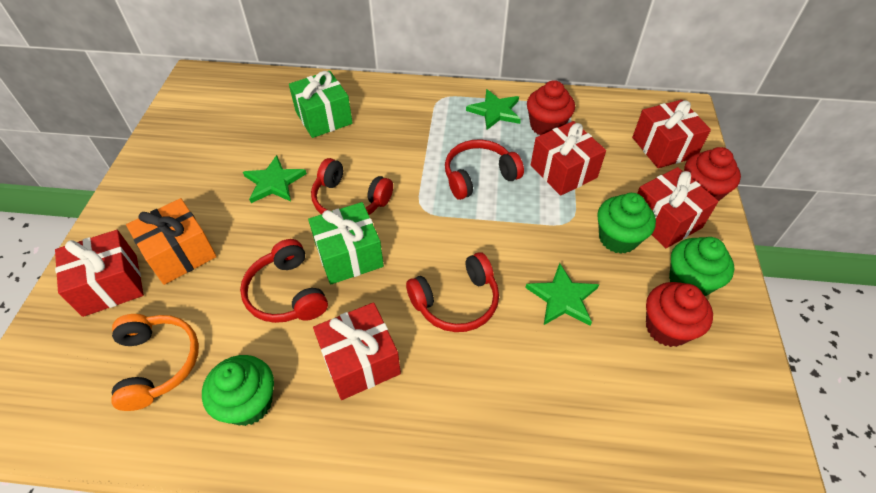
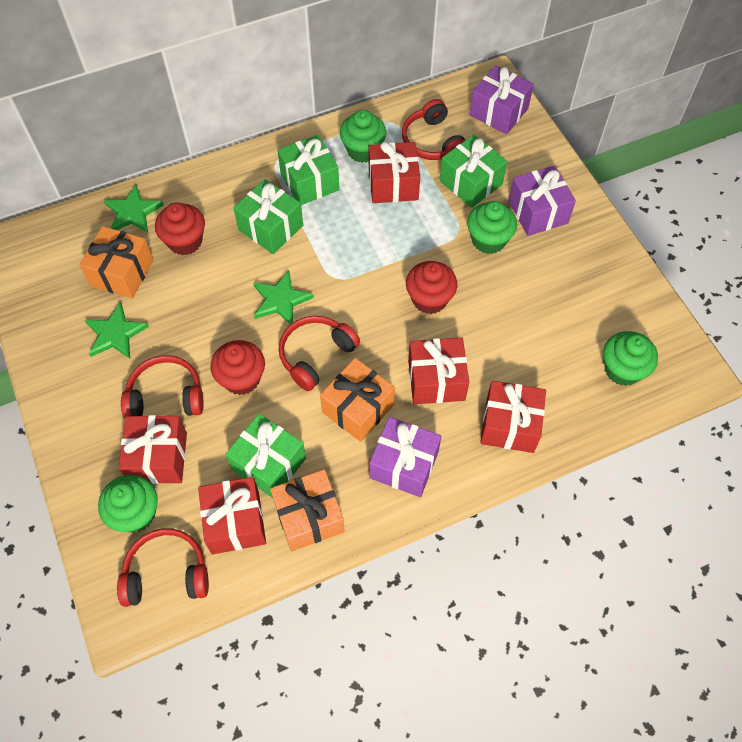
green cupcake: [202,355,274,426] [597,193,656,254] [669,237,734,296] = 3 -> [98,475,158,533] [340,110,387,163] [467,201,517,254] [603,331,658,386] = 4
green gift: [289,71,353,138] [308,202,384,285] = 2 -> [225,414,306,498] [234,179,303,254] [277,135,339,205] [440,135,507,208] = 4
orange gift: [126,198,217,285] = 1 -> [79,226,154,299] [270,469,345,551] [320,358,395,442] = 3
orange headphones: [111,314,199,411] = 1 -> none = 0
purple gift: none = 0 -> [369,417,441,497] [470,65,534,134] [508,165,576,236] = 3

